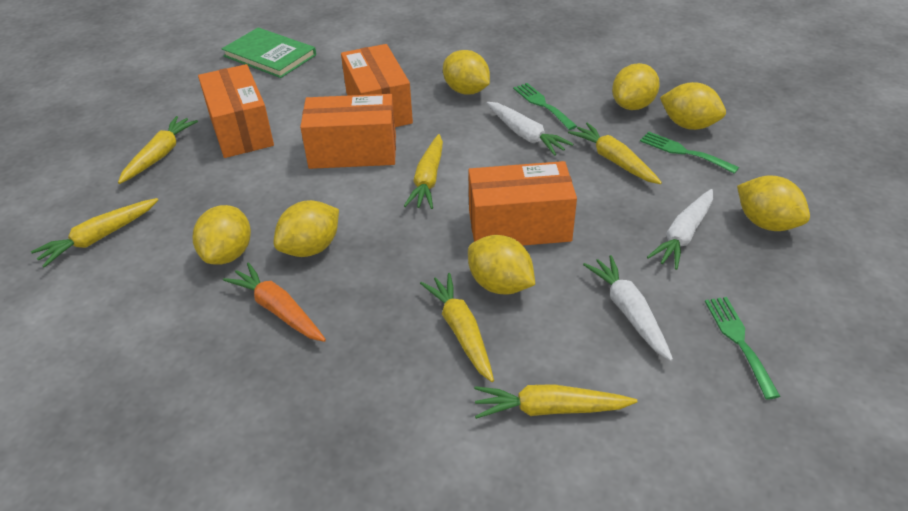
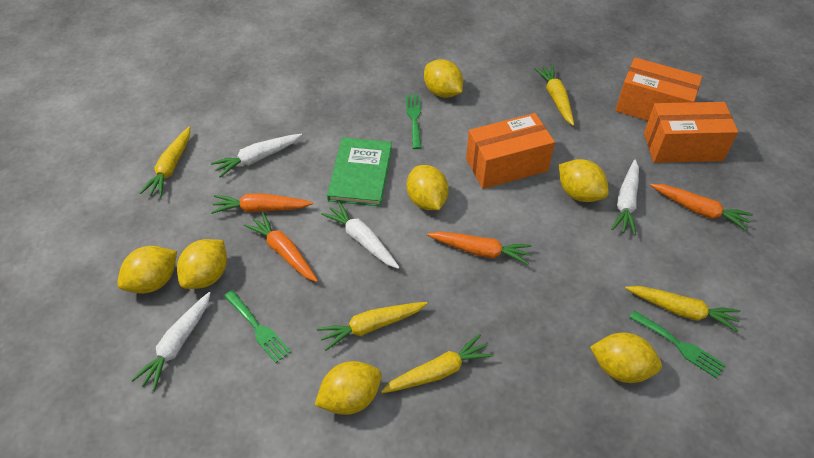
orange box: [198,64,274,158] [300,94,396,169] [341,44,413,127] [468,161,577,246] = 4 -> [466,113,555,189] [615,57,702,121] [644,102,738,163] = 3
orange carrot: [223,262,326,342] = 1 -> [211,193,313,214] [244,212,318,282] [427,231,532,265] [650,184,753,231] = 4
white carrot: [487,102,573,156] [583,255,673,361] [647,189,713,270] = 3 -> [131,292,211,391] [211,134,302,178] [321,201,400,269] [611,160,639,235] = 4
yellow carrot: [31,198,158,268] [118,116,198,184] [404,134,443,209] [420,273,494,382] [474,384,637,419] [568,123,662,184] = 6 -> [140,126,190,197] [317,302,428,351] [381,334,493,393] [534,65,574,126] [625,286,740,332] = 5

